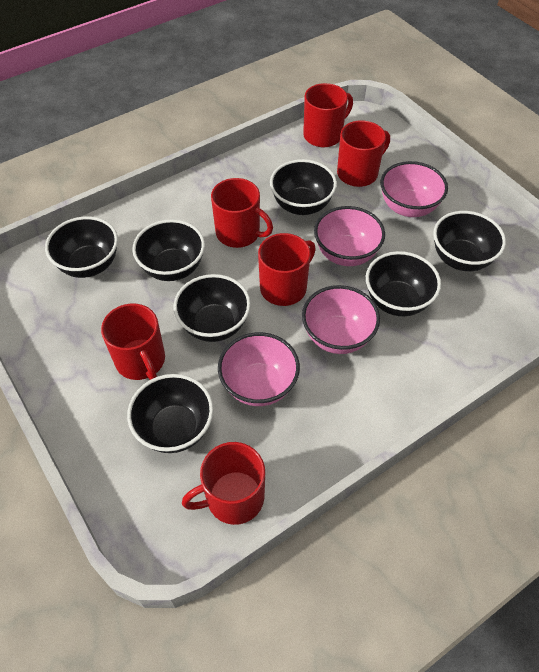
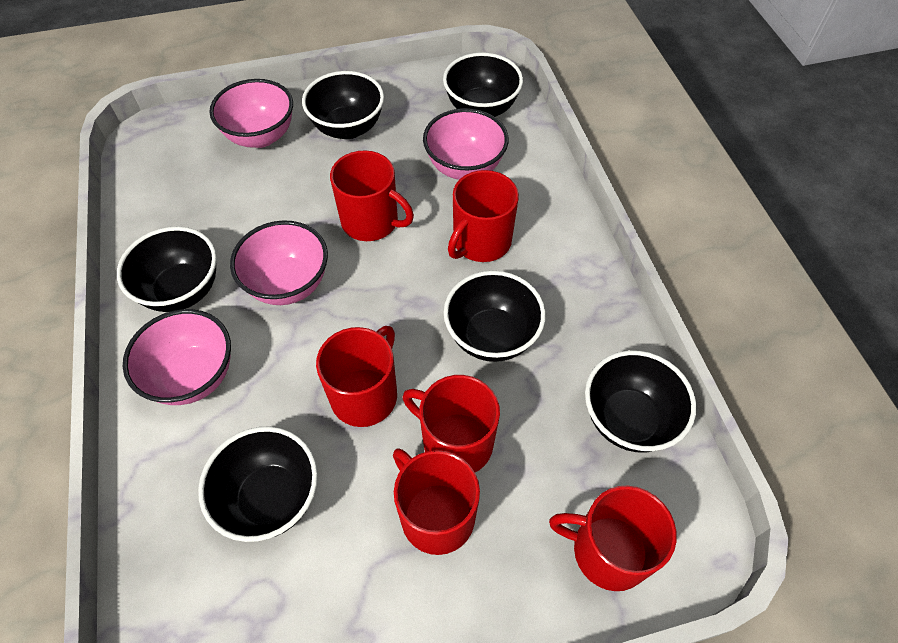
black bowl: [45,216,118,278] [127,374,213,453] [132,219,205,281] [173,274,251,342] [270,159,337,215] [366,251,441,316] [433,211,506,271] = 7 -> [117,227,217,312] [198,427,318,542] [302,71,384,139] [443,53,523,117] [443,271,546,362] [585,350,696,453] = 6

